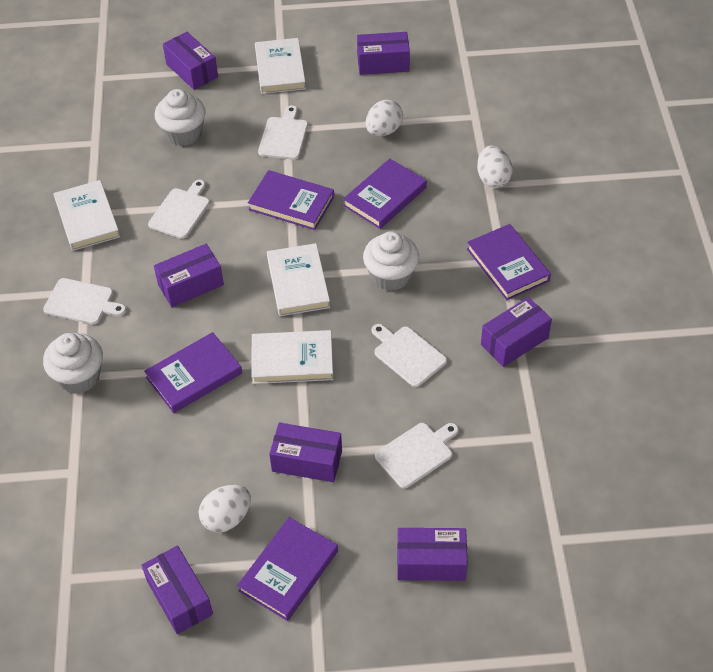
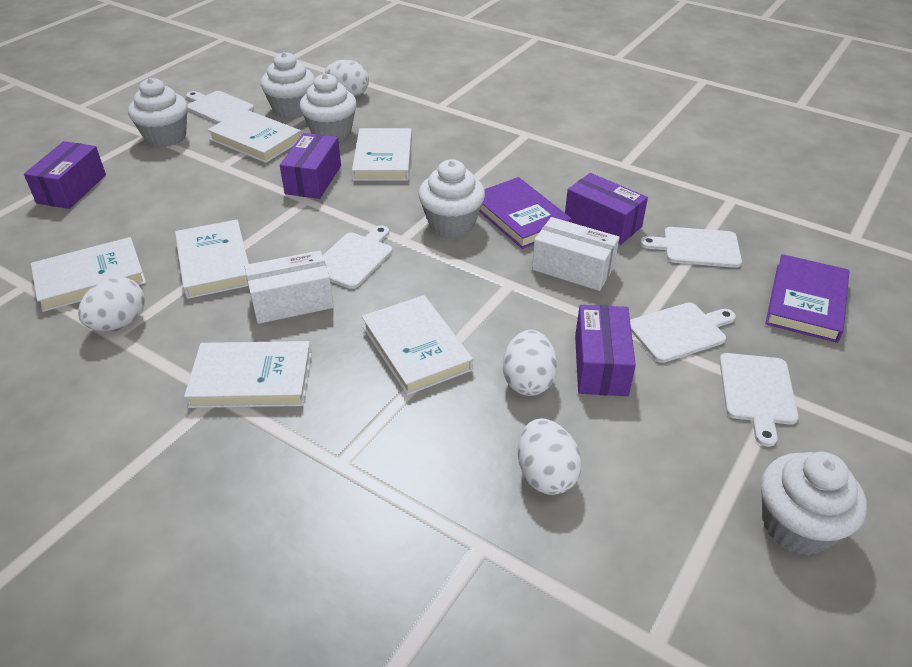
purple book: [144,332,242,413] [237,517,338,621] [248,170,334,230] [343,158,427,229] [467,224,551,300] = 5 -> [479,177,572,249] [765,254,849,343] = 2
purple box: [141,546,213,634] [154,244,224,307] [163,32,218,90] [269,423,342,482] [357,32,410,75] [397,528,467,581] [481,297,552,367] = 7 -> [24,141,106,209] [280,133,341,199] [565,173,648,245] [575,305,636,396] = 4
white book: [54,180,120,251] [251,330,333,384] [255,38,306,94] [267,243,330,316] = 4 -> [31,237,146,312] [175,220,249,299] [184,341,312,408] [207,109,301,163] [352,128,412,181] [362,295,473,395] = 6
white box: none = 0 -> [244,251,334,324] [532,217,619,291] = 2
white cupcake: [43,333,103,394] [155,89,206,146] [363,231,419,291] = 3 -> [128,78,188,147] [261,52,315,119] [300,73,357,141] [418,159,485,237] [761,452,867,556] = 5
white egg: [199,485,251,533] [365,100,403,136] [477,146,513,188] = 3 -> [78,277,145,331] [325,60,369,96] [503,330,557,396] [518,418,582,495] = 4

